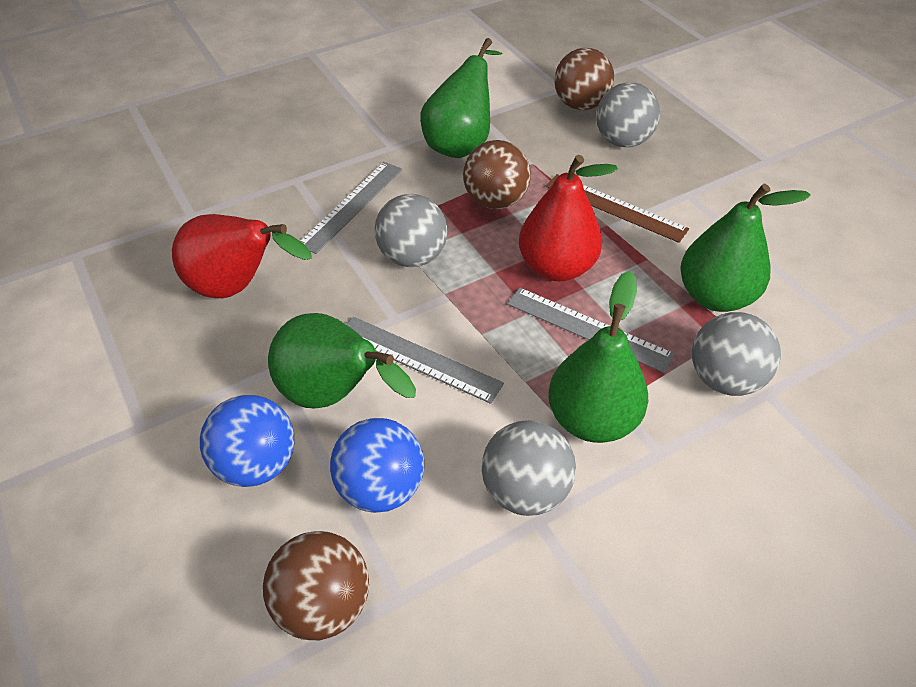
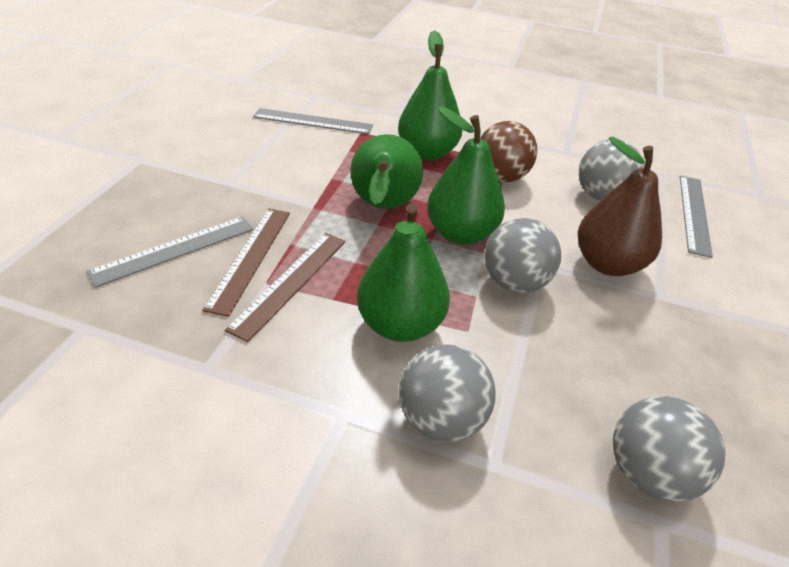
blue ball: [200,395,294,487] [330,418,424,513] = 2 -> none = 0
brown ball: [263,531,369,640] [463,140,531,209] [554,48,614,110] = 3 -> [480,121,537,182] = 1
brown pear: none = 0 -> [578,137,662,276] = 1
brown ruler: [546,174,689,243] = 1 -> [202,208,290,317] [225,233,346,342] = 2
red pear: [172,214,312,298] [519,155,618,281] = 2 -> none = 0

